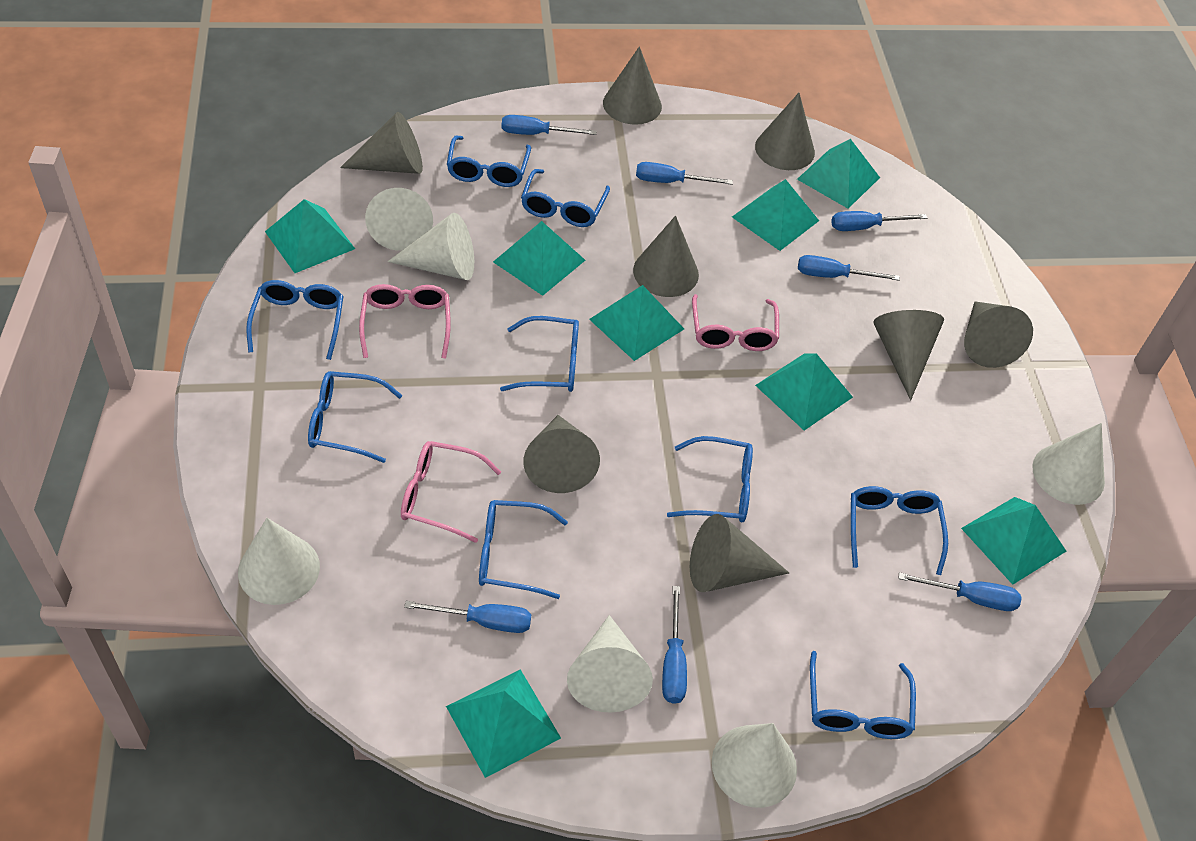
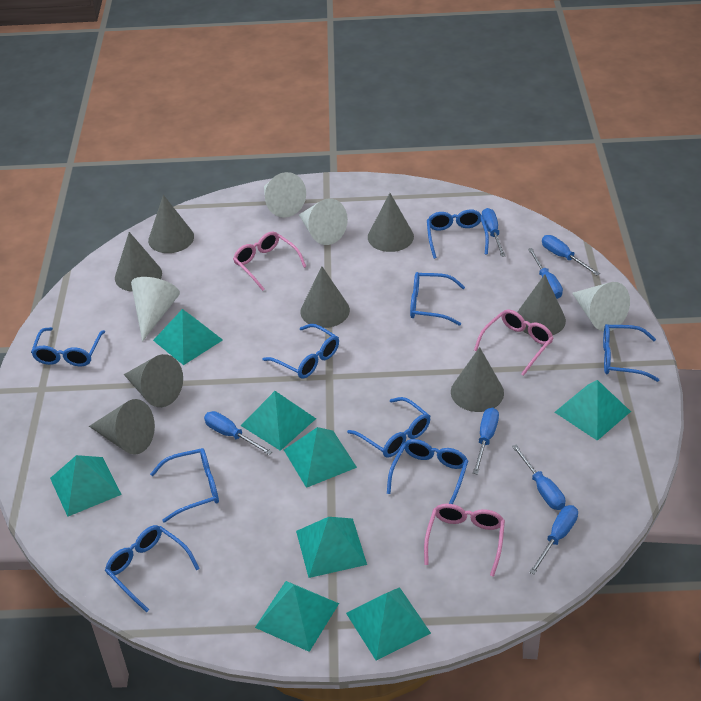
white cone: [238,518,320,605] [365,188,433,251] [388,213,474,280] [567,615,653,713] [712,723,797,808] [1032,423,1105,505] = 6 -> [131,277,180,342] [264,172,306,218] [299,198,348,245] [572,282,630,331] = 4

